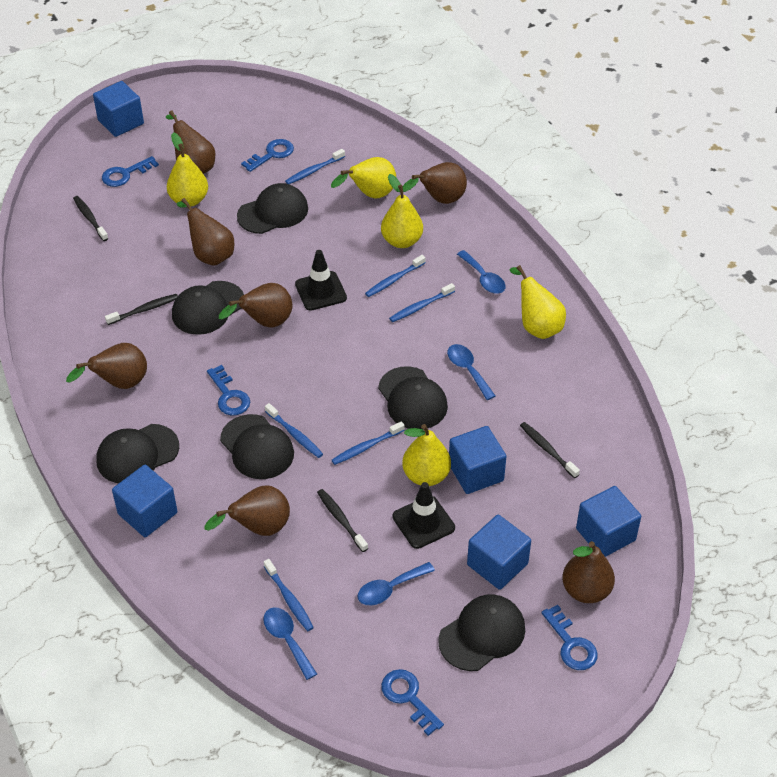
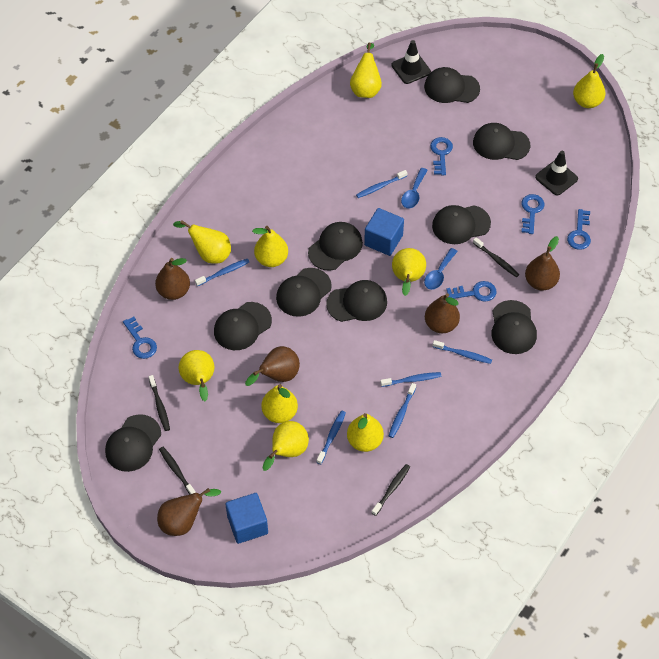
black cap: [96,424,179,483] [172,281,244,335] [220,414,294,479] [237,183,308,234] [378,366,448,429] [439,594,525,671] = 6 -> [105,414,161,472] [214,302,272,350] [276,268,332,317] [308,222,363,271] [326,280,387,322] [424,67,480,103] [432,205,491,244] [473,123,530,160] [491,300,537,354] = 9
blue cube: [93,81,144,137] [112,465,177,537] [449,426,507,494] [467,515,531,590] [576,486,641,557] = 5 -> [225,493,268,544] [364,208,404,256] = 2
blue spoon: [263,607,317,680] [358,562,435,605] [447,344,495,400] [457,250,505,294] = 4 -> [401,168,428,208] [424,248,458,290] = 2
brown pear: [66,343,147,389] [166,110,215,174] [177,198,234,266] [204,486,290,536] [219,283,292,327] [403,162,467,204] [562,541,615,603] = 7 -> [155,258,190,300] [157,488,221,536] [245,346,300,386] [425,293,460,333] [525,236,560,291] = 5
yellow pear: [167,132,208,206] [331,157,396,199] [381,174,423,248] [402,424,451,486] [510,265,566,339] = 5 -> [173,220,231,264] [179,350,215,401] [252,226,288,267] [261,384,298,423] [263,421,309,471] [347,413,384,452] [350,43,382,98] [392,248,426,296] [573,54,605,108] = 9

